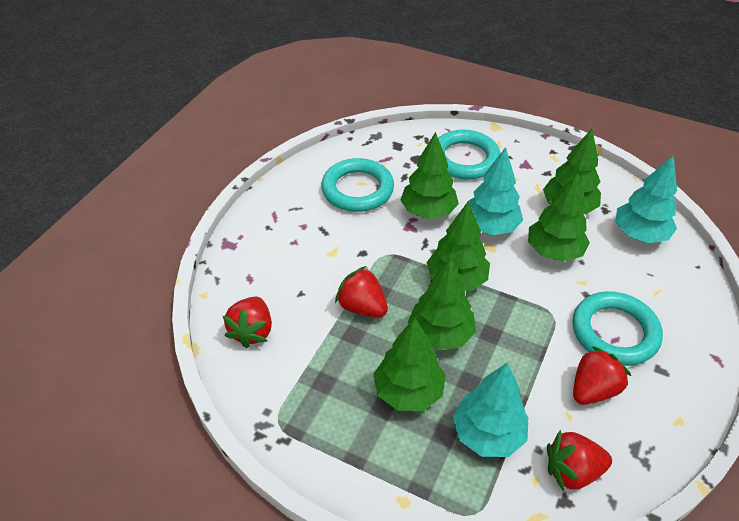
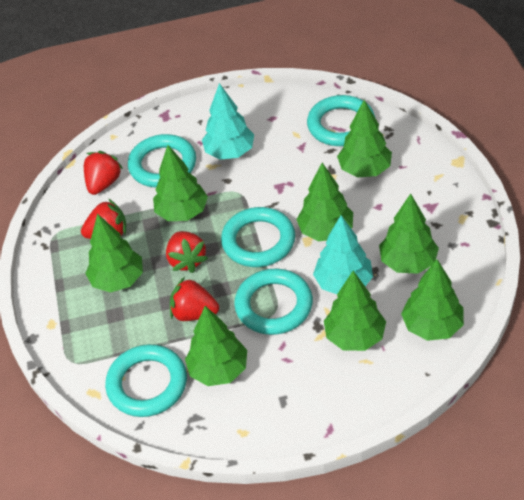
green tree: [373,317,446,411] [400,132,459,219] [408,258,476,351] [427,201,490,291] [528,172,590,262] [543,129,601,214] = 6 -> [85,214,143,293] [153,145,208,221] [185,306,247,386] [297,162,353,241] [324,271,386,351] [337,100,392,177] [379,194,439,274] [401,259,464,341] = 8
turquoise ring: [321,158,394,212] [438,130,500,180] [573,291,663,366] = 3 -> [105,344,187,417] [128,134,196,187] [221,207,295,267] [234,269,313,335] [307,95,375,146] = 5
turquoise tree: [453,363,528,457] [468,147,523,235] [615,155,677,243] = 3 -> [202,83,254,160] [313,215,373,294] = 2

